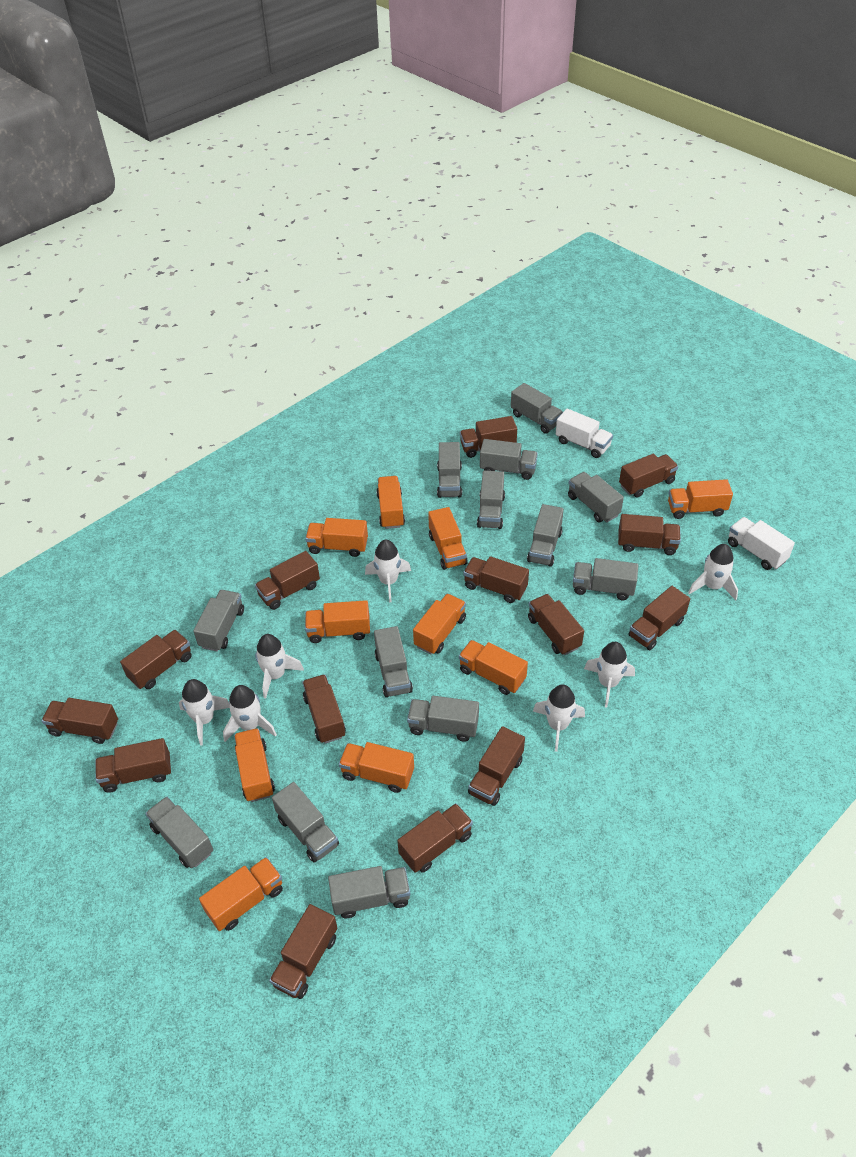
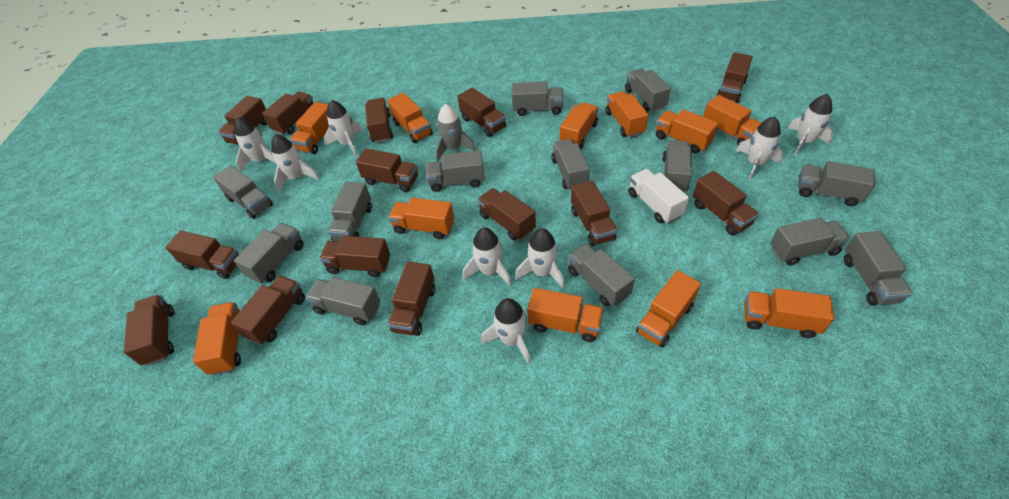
grey rocket: none = 0 -> [436,104,476,161] = 1
orange truck: [199,857,283,931] [234,728,275,802] [305,518,368,557] [305,600,370,643] [339,742,414,793] [376,476,405,529] [413,594,466,654] [428,507,468,570] [459,640,528,695] [668,479,733,519] = 10 -> [193,302,241,375] [290,102,329,154] [387,93,433,143] [388,197,454,239] [527,288,604,342] [560,102,598,149] [606,91,649,137] [636,270,701,348] [656,109,718,153] [703,95,761,146] [744,288,834,338] = 11
white rocket: [179,679,230,746] [223,685,277,742] [255,634,304,698] [365,540,411,602] [533,685,585,752] [584,642,635,708] [688,544,738,600] = 7 -> [234,117,275,172] [271,134,320,192] [324,100,362,157] [463,228,512,287] [481,298,531,364] [515,228,565,289] [736,116,783,180] [788,94,834,156] = 8
white truck: [556,409,613,458] [728,517,795,570] = 2 -> [628,169,689,224] = 1

